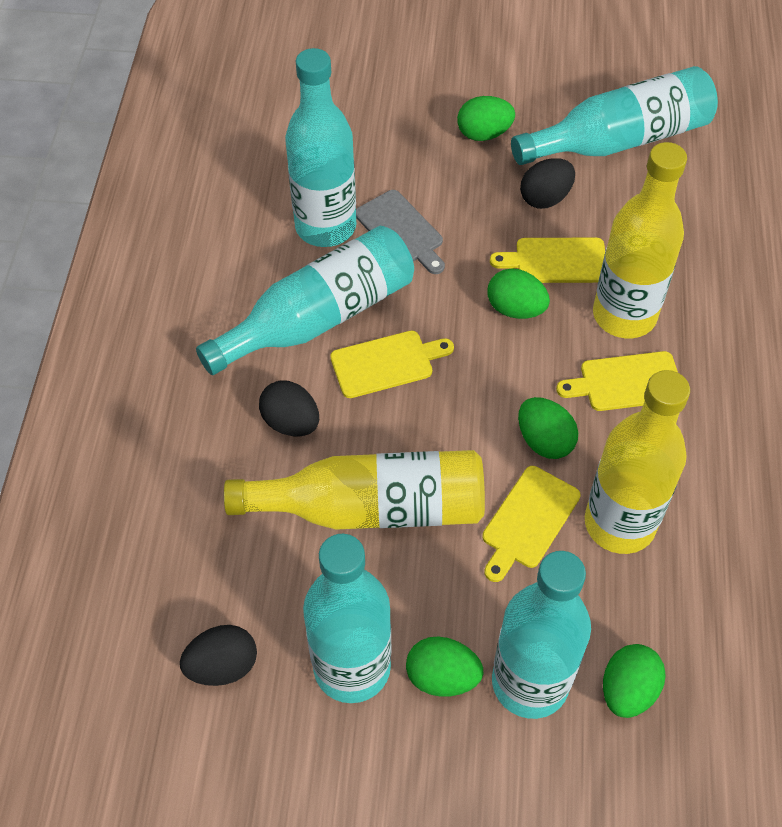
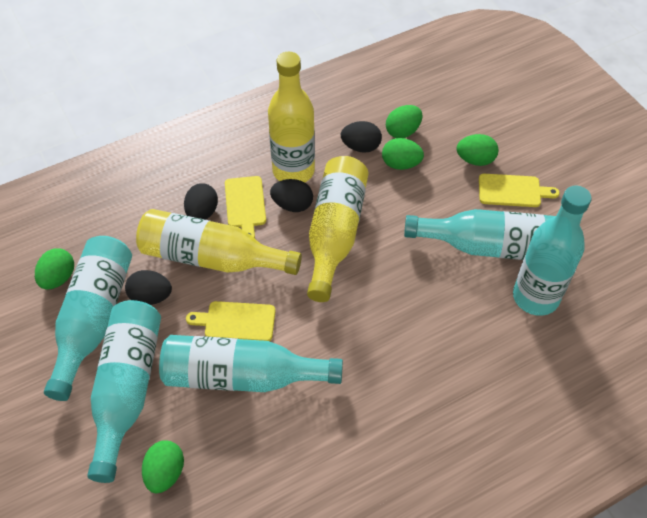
black egg: [180,625,257,686] [259,380,319,436] [520,158,575,209] = 3 -> [125,270,172,305] [184,183,218,220] [270,179,313,212] [341,121,382,153] = 4
grey cutting board: [356,190,445,274] = 1 -> none = 0
yellow cutting board: [330,331,454,398] [482,466,581,582] [490,238,605,283] [556,351,678,411] = 4 -> [186,301,276,341] [225,176,266,238] [479,174,560,207] = 3

